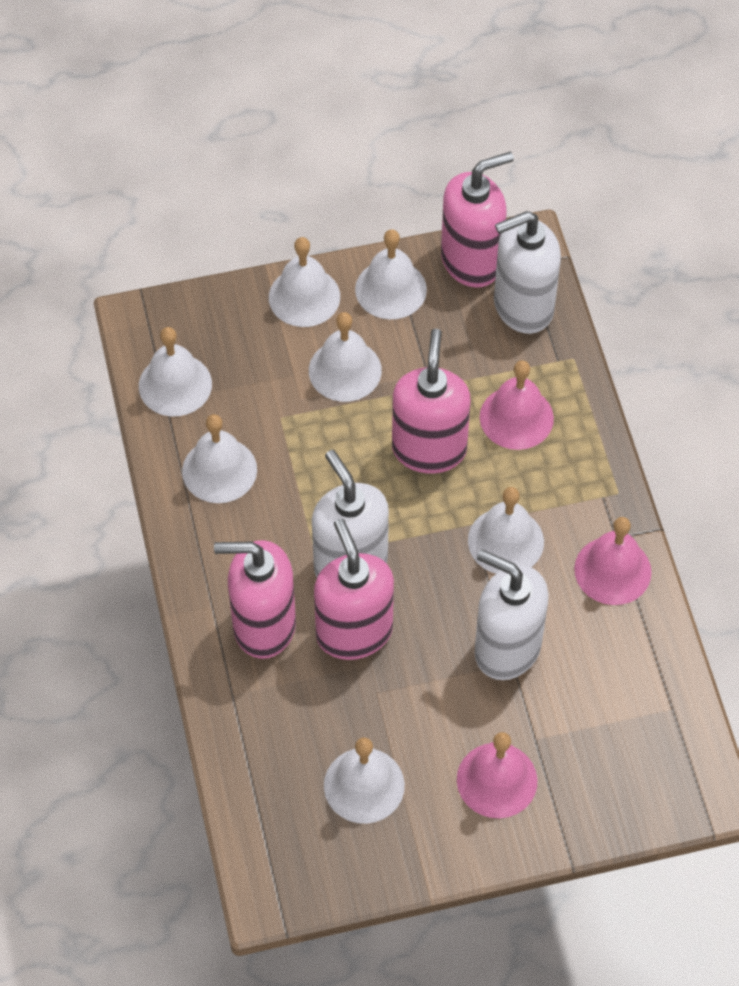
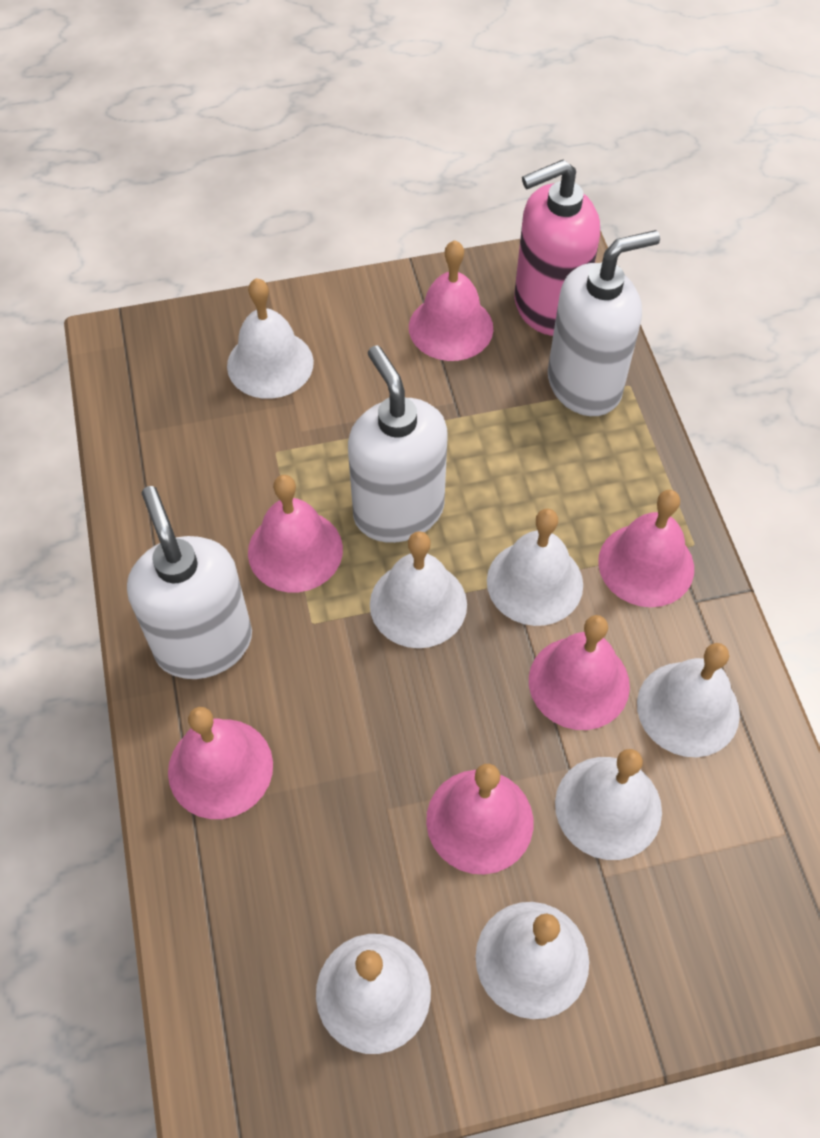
pink bell: [457,732,537,818] [480,360,554,450] [574,517,651,605] = 3 -> [168,707,273,819] [248,475,343,592] [409,240,493,361] [426,764,533,874] [529,615,630,730] [598,490,694,607] = 6
pink soap dispenser: [214,540,296,659] [314,519,394,660] [392,329,471,473] [441,152,514,288] = 4 -> [514,160,600,336] = 1

